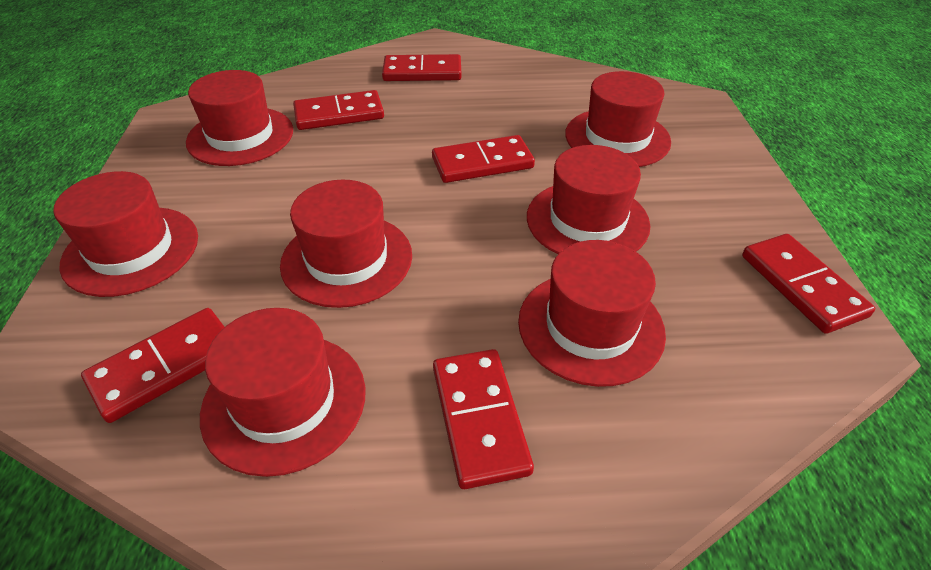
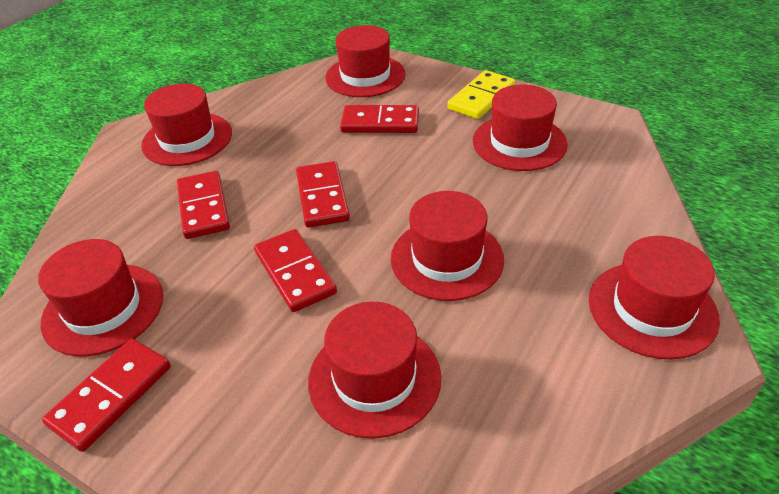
red domino: [81,308,224,423] [293,90,384,130] [382,54,461,81] [432,135,535,183] [433,349,534,489] [742,234,875,334] = 6 -> [42,339,171,452] [177,171,230,239] [254,229,337,312] [296,161,350,228] [340,105,419,133] = 5
yellow domino: none = 0 -> [447,70,515,119] = 1

